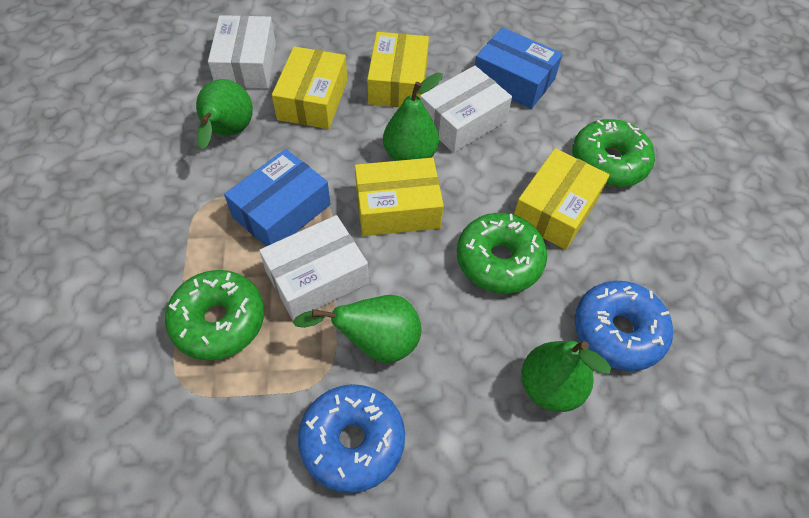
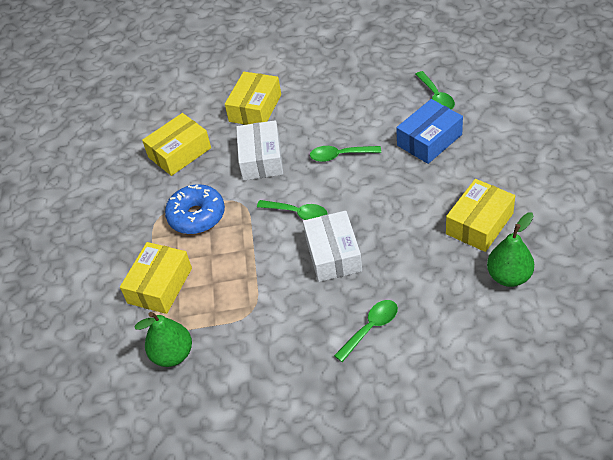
blue box: [224,149,331,246] [475,27,562,109] = 2 -> [396,99,463,164] = 1
blue donut: [298,384,405,493] [574,281,673,371] = 2 -> [165,184,225,234] = 1
green donut: [165,270,264,360] [457,213,547,294] [572,119,655,187] = 3 -> none = 0
green pear: [196,79,253,149] [293,295,421,363] [383,73,442,161] [521,341,611,412] = 4 -> [135,312,192,367] [487,212,534,287] = 2
green spoon: none = 0 -> [257,200,328,220] [310,146,381,162] [334,300,398,362] [415,71,455,109] = 4
white box: [208,15,276,89] [259,215,369,320] [420,66,512,153] = 3 -> [236,120,283,181] [303,211,362,282] = 2

